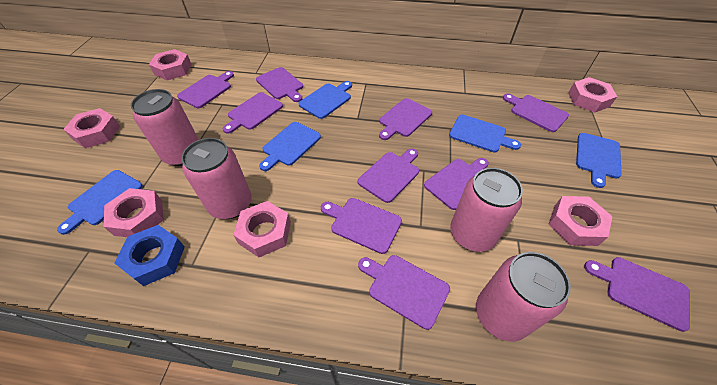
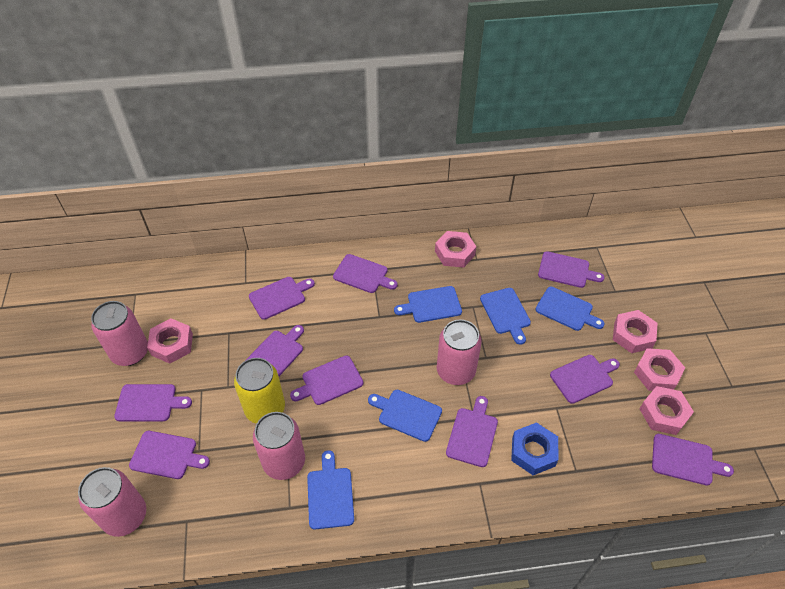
pink nut: [63,108,120,148] [104,188,164,237] [149,49,192,80] [233,201,291,257] [549,196,612,246] [568,77,617,113] = 6 -> [147,318,193,364] [435,231,476,268] [613,310,657,353] [634,348,685,391] [639,386,694,435] = 5
yellow can: none = 0 -> [234,358,285,424] = 1

